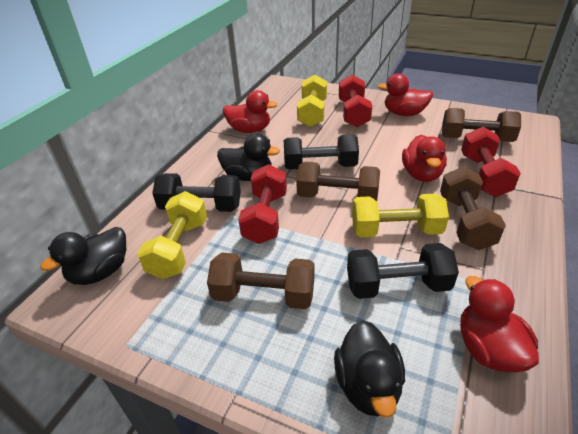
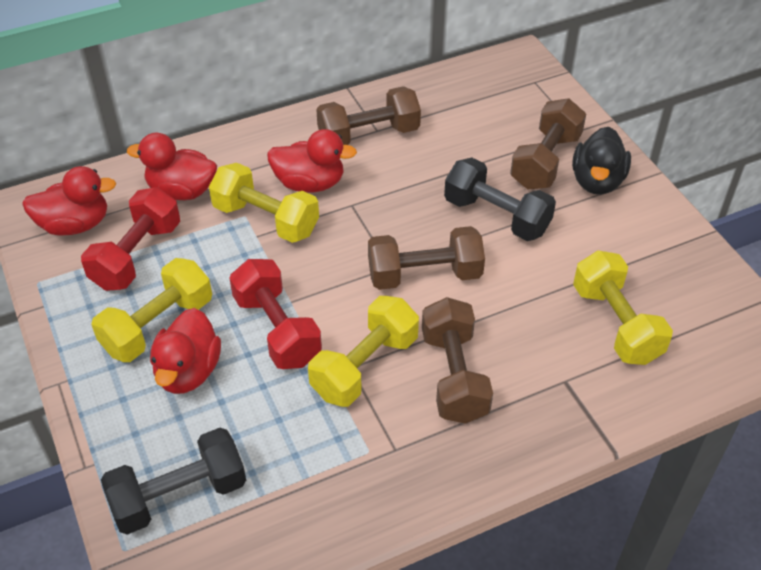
black duck: [40,227,126,285] [217,134,280,181] [334,320,405,418] = 3 -> [572,127,631,195] = 1
black dumbbell: [152,173,241,212] [284,135,359,170] [347,243,459,299] = 3 -> [101,428,246,535] [444,158,556,241] = 2
red dumbbell: [238,164,287,244] [339,75,372,127] [461,127,521,197] = 3 -> [81,187,180,291] [229,259,322,369] = 2
yellow dumbbell: [138,191,207,279] [297,75,327,127] [352,194,449,237] = 3 -> [91,258,212,362] [209,163,319,243] [308,296,419,407] [573,250,673,365] = 4

